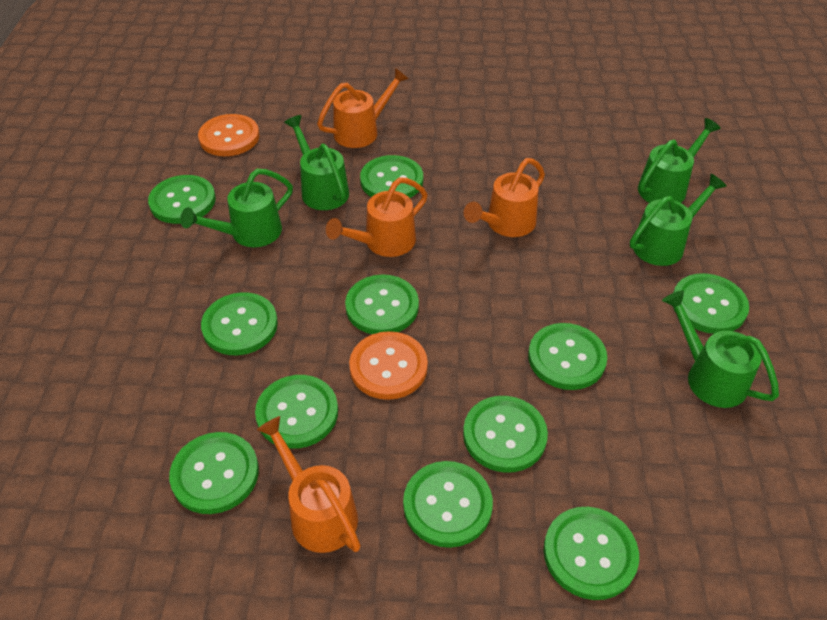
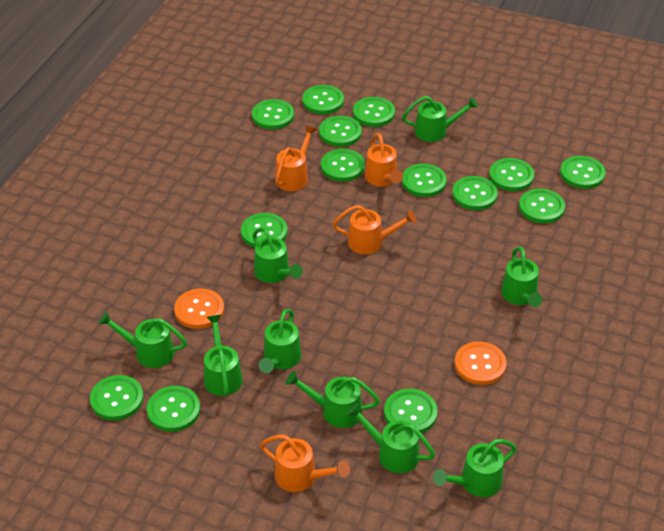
green button: [148,175,216,224] [169,432,259,514] [201,292,278,355] [255,375,338,449] [345,275,419,334] [360,155,423,198] [403,461,493,548] [463,396,548,473] [528,323,607,390] [544,507,639,600] [673,273,749,334] = 11 -> [90,375,144,421] [147,386,200,432] [241,213,287,248] [252,99,294,130] [302,85,344,114] [319,116,362,147] [321,149,365,182] [353,97,395,127] [384,389,438,433] [402,163,447,197] [452,176,498,210] [489,158,534,191] [519,189,565,223] [560,156,605,189] = 14
green watering can: [180,169,293,247] [284,115,349,210] [630,174,727,266] [638,118,721,203] [662,290,779,408] = 5 -> [98,312,187,368] [204,315,243,396] [253,227,303,283] [259,309,302,373] [286,371,380,428] [346,403,435,473] [402,96,478,142] [433,439,516,497] [501,247,542,307] = 9

